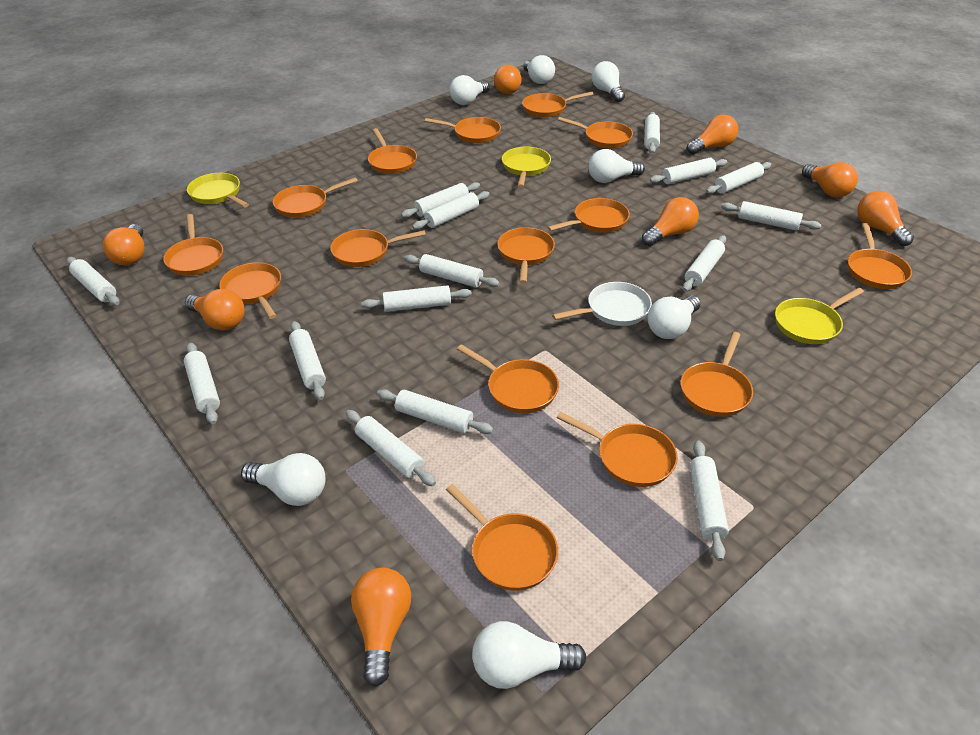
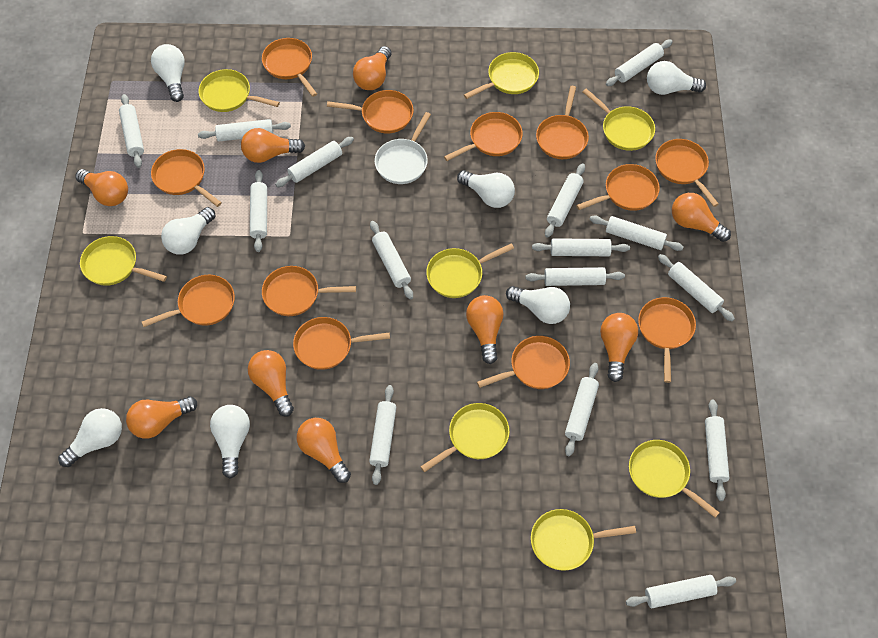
orange light bulb: [103,224,145,265] [185,289,245,330] [351,568,411,687] [494,65,522,94] [642,197,699,246] [687,114,738,154] [802,162,858,197] [857,191,914,246] = 8 -> [75,169,128,206] [126,396,197,439] [241,128,305,163] [248,350,294,417] [297,418,351,483] [353,46,391,90] [466,295,503,364] [600,313,638,382] [672,193,731,242] = 9
orange pan: [163,214,223,276] [219,262,281,319] [273,177,358,218] [330,229,426,267] [368,128,417,174] [425,117,501,143] [446,484,558,591] [457,344,559,413] [497,227,555,284] [522,92,594,118] [547,198,630,233] [557,412,678,487] [558,117,633,149] [681,332,753,417] [848,223,912,289] = 15 -> [142,275,235,327] [151,149,222,207] [262,38,317,97] [262,266,356,316] [293,317,390,370] [327,90,413,133] [444,112,523,161] [477,336,570,389] [536,86,589,159] [576,164,660,211] [638,297,696,383] [655,139,719,207] = 12
yellow pan: [187,173,249,208] [502,147,551,188] [775,288,864,344] = 3 -> [80,236,167,286] [198,69,280,112] [421,403,509,472] [426,243,514,298] [464,52,539,99] [531,509,636,571] [583,89,655,151] [629,440,720,518] = 8

